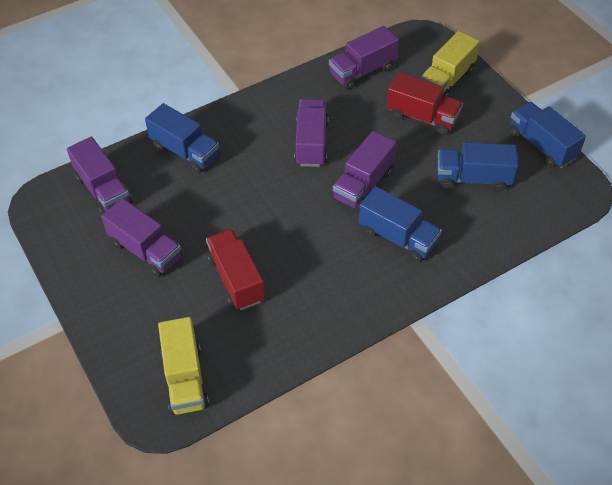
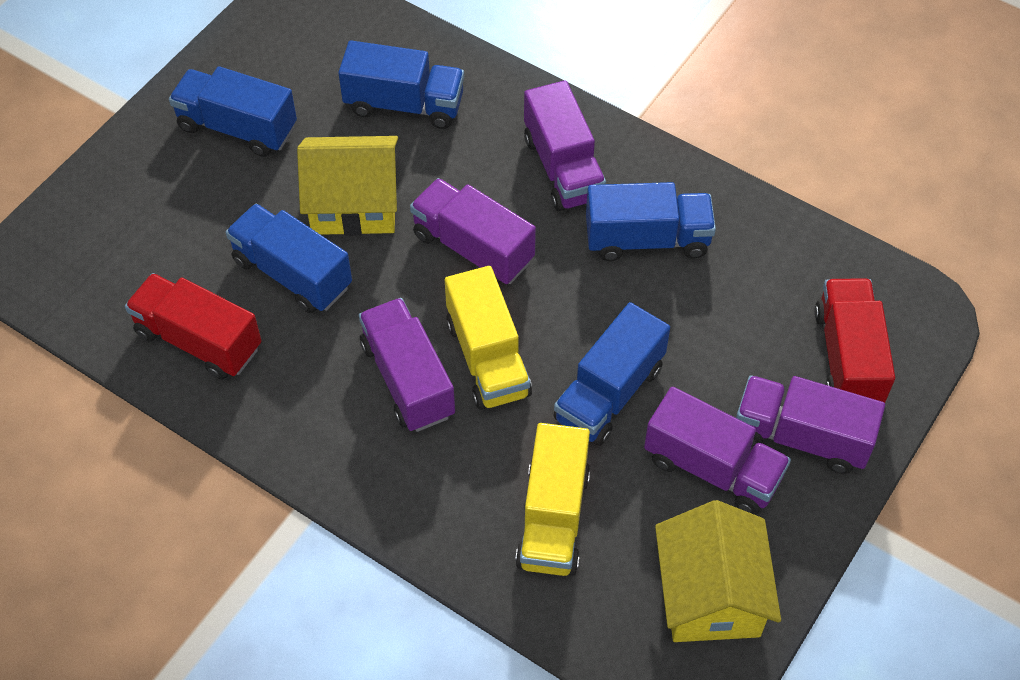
blue truck: [145,103,220,174] [359,187,442,263] [437,142,518,192] [509,102,586,168] = 4 -> [169,66,297,157] [226,203,352,313] [338,41,464,129] [553,302,670,446] [586,182,716,261] = 5
yellow house: none = 0 -> [297,136,398,236] [655,500,781,642] = 2

